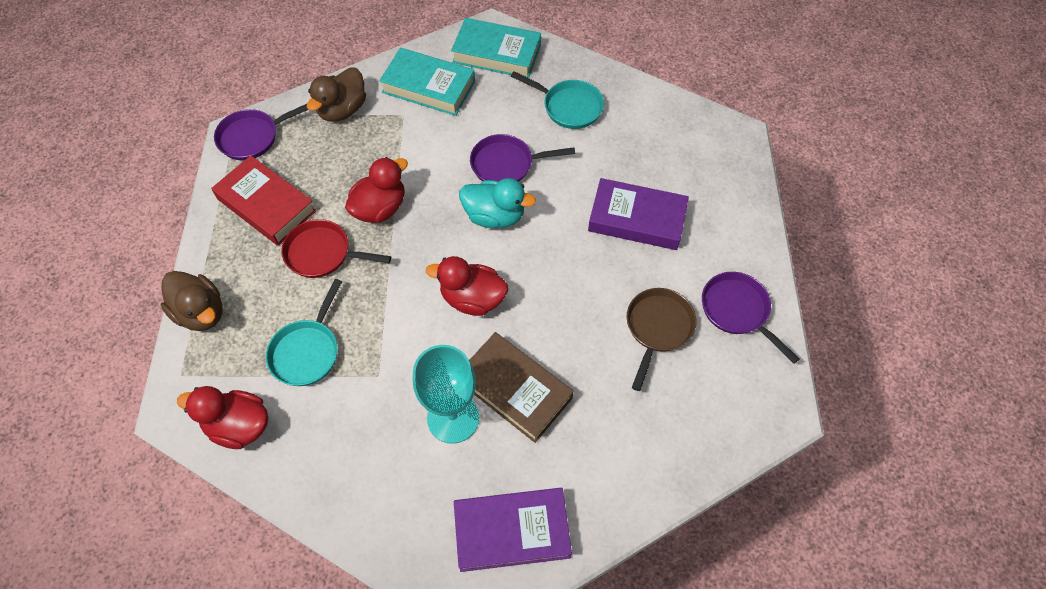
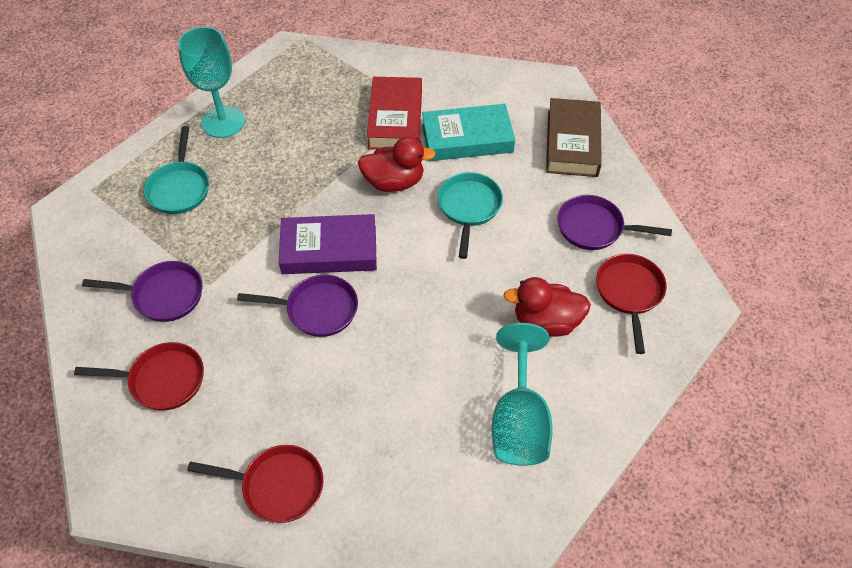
brown duck: [161,271,223,331] [307,67,366,122] = 2 -> none = 0
brown pan: [627,288,697,391] = 1 -> none = 0
purple book: [454,488,572,572] [588,178,689,250] = 2 -> [279,214,377,274] = 1
red duck: [177,386,269,449] [345,157,408,223] [426,256,508,316] = 3 -> [358,137,436,192] [503,277,591,337] = 2
red pan: [281,219,391,278] = 1 -> [74,342,204,411] [187,445,323,523] [596,254,667,354] = 3
turquoise book: [379,48,475,116] [451,18,541,78] = 2 -> [422,104,515,161] = 1
turquoise duck: [459,178,536,228] = 1 -> none = 0
turquoise goblet: [413,345,479,444] = 1 -> [178,27,245,138] [492,323,553,466] = 2

